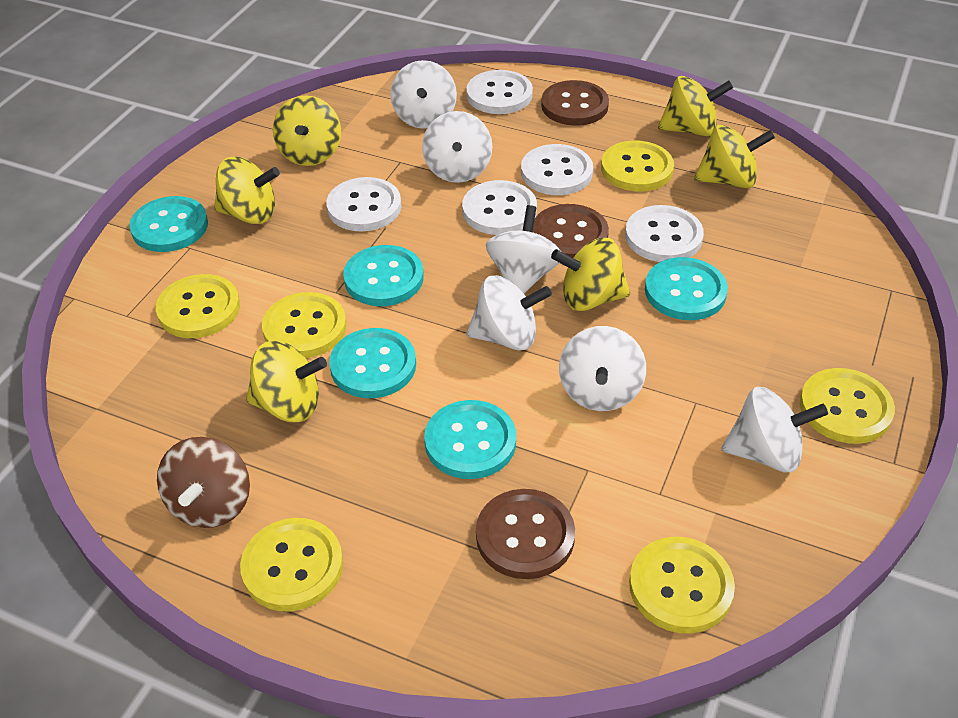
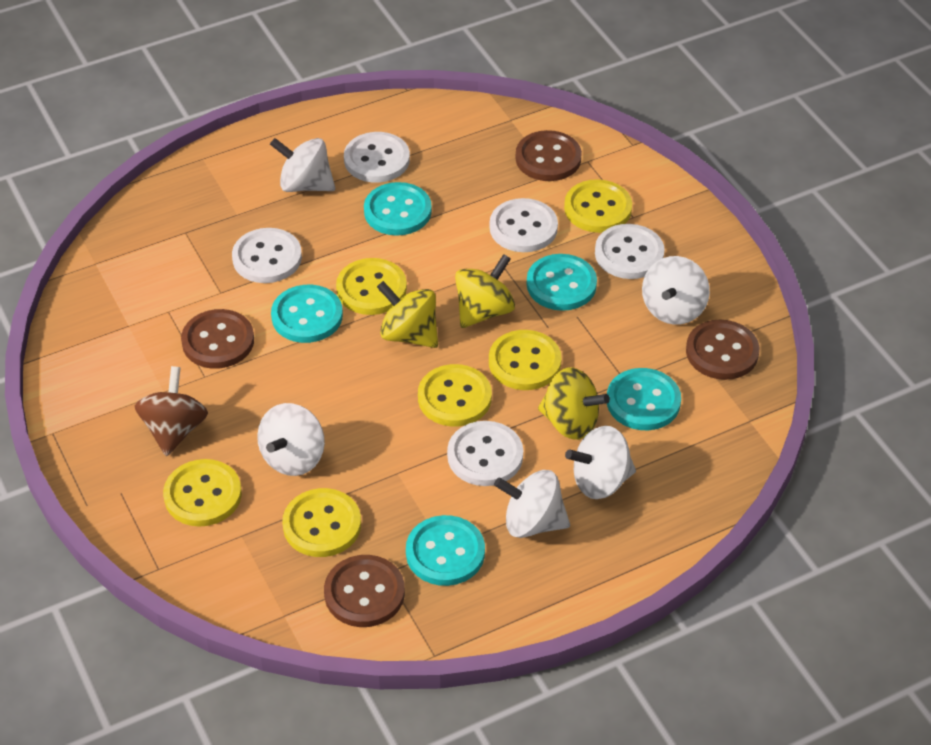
brown button: [476,489,575,579] [532,204,609,258] [541,80,609,126] = 3 -> [181,309,254,369] [324,555,405,627] [516,130,582,181] [686,320,759,380] = 4
white spinning top: [390,60,457,129] [422,111,492,183] [466,275,552,351] [486,205,561,294] [559,326,646,411] [721,387,828,472] = 6 -> [257,403,325,476] [270,138,335,192] [494,470,570,538] [565,426,636,499] [642,256,710,325] = 5
yellow spinning top: [214,157,280,224] [246,341,327,422] [273,96,341,166] [551,238,630,311] [658,76,733,136] [694,125,775,188] = 6 -> [377,281,438,348] [455,254,515,328] [538,367,610,440] = 3

